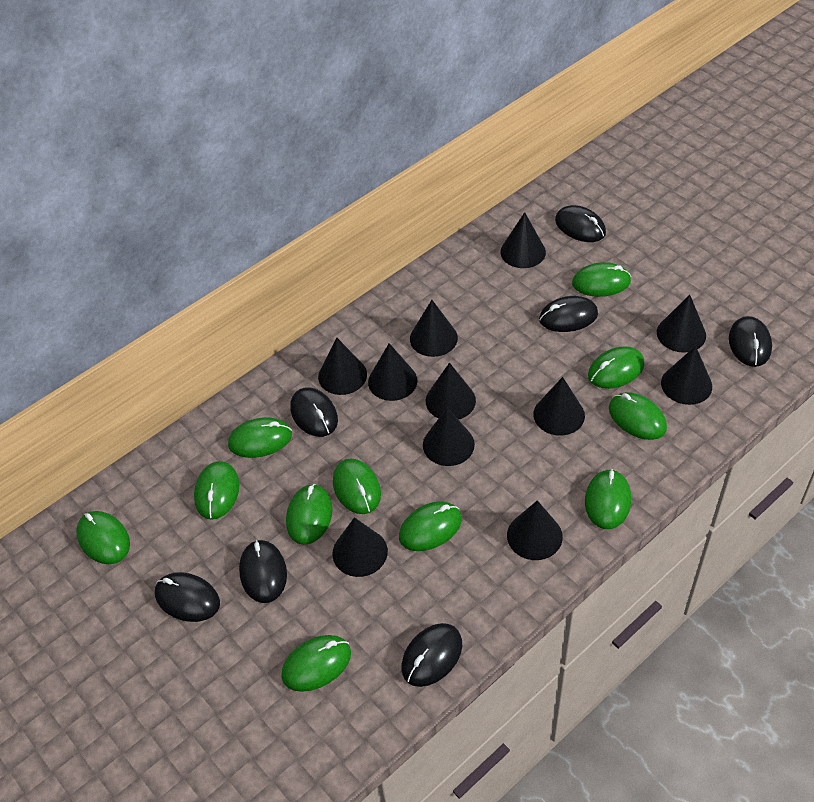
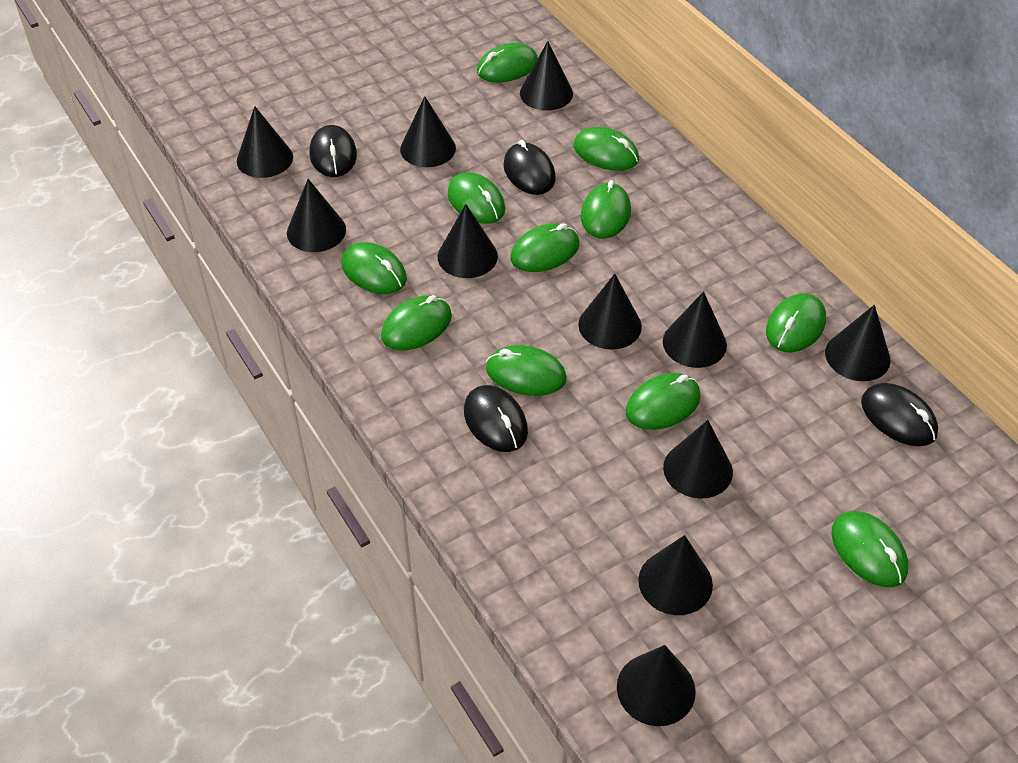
black mouse: [155,572,220,622] [239,540,287,603] [290,387,338,437] [401,623,462,687] [539,296,598,332] [555,205,606,242] [729,316,772,367] = 7 -> [310,125,357,177] [464,385,528,452] [504,140,556,195] [861,383,938,446] = 4

